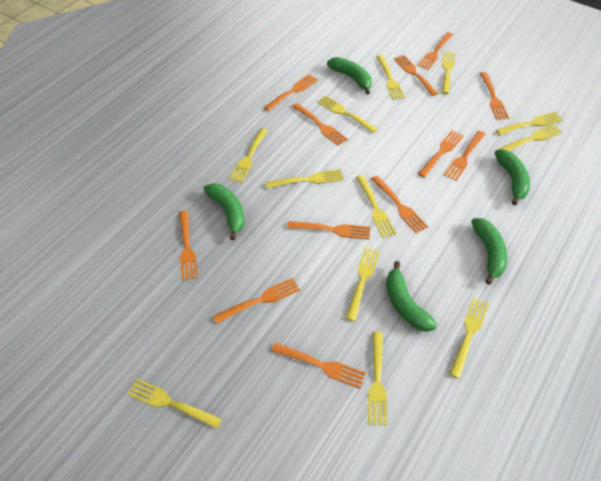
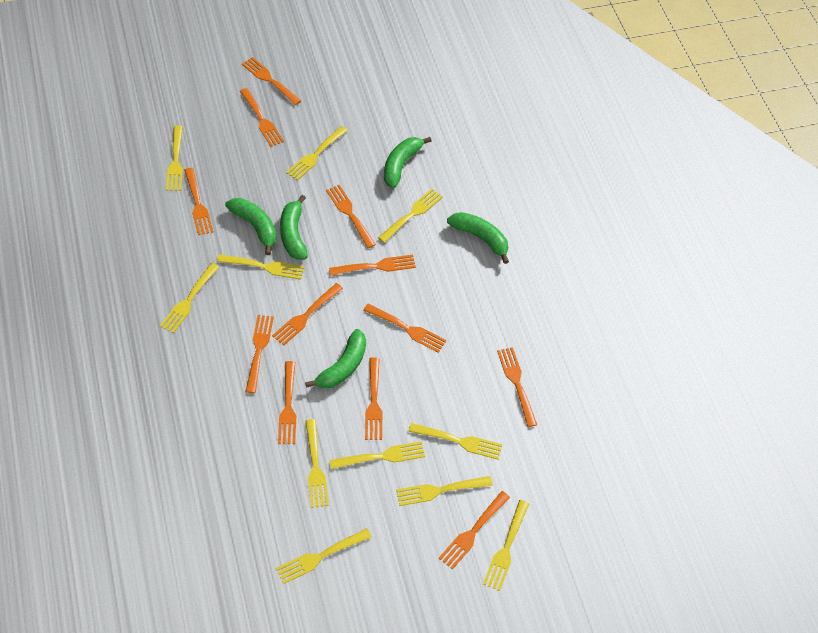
yellow fork: [127,378,222,429] [229,128,268,183] [266,169,344,188] [317,95,377,133] [345,247,380,321] [356,175,397,238] [368,332,387,426] [376,55,405,100] [441,51,455,94] [449,298,489,379] [496,112,563,135] [499,124,562,151] = 12 -> [160,263,219,333] [166,126,183,191] [217,254,304,280] [276,528,372,584] [286,126,348,181] [305,419,329,508] [330,441,425,469] [378,189,443,243] [396,476,493,506] [408,423,502,460] [483,500,529,591] = 11

